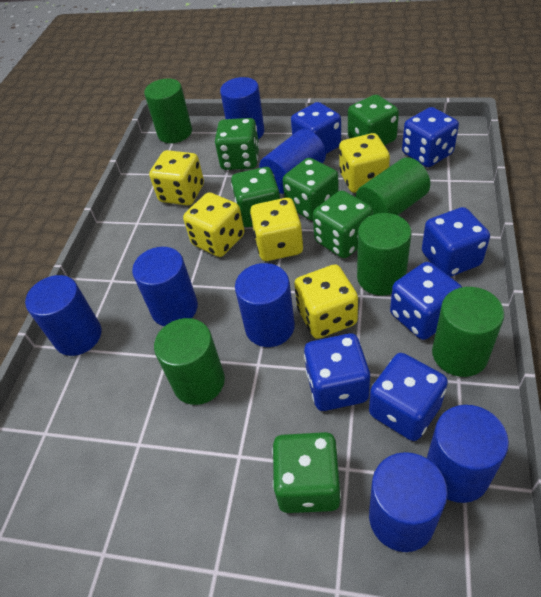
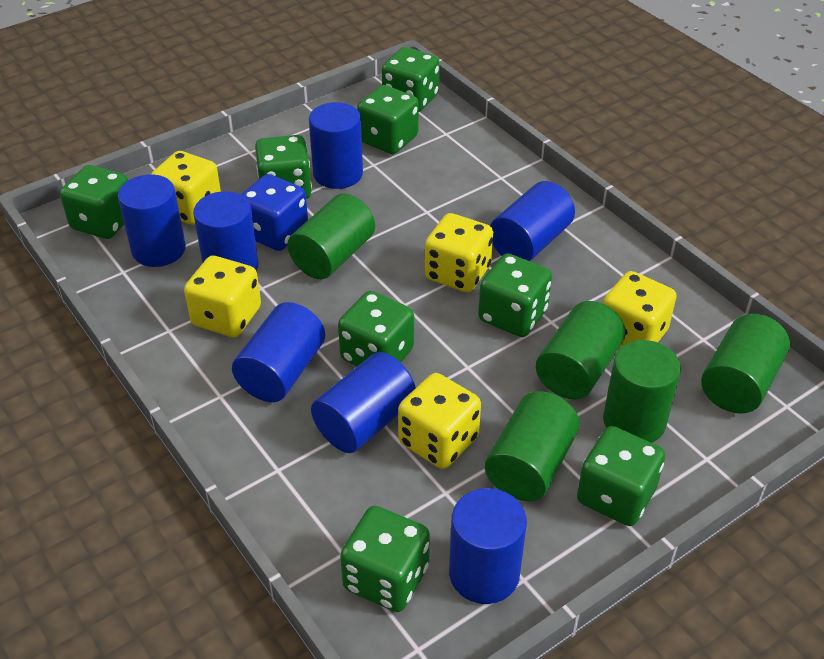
blue dice: [291,102,341,154] [304,333,370,411] [369,353,448,441] [390,262,462,340] [402,107,459,167] [422,207,490,277] = 6 -> [241,174,308,251] = 1
green dice: [215,118,259,170] [231,167,280,227] [272,432,341,513] [283,158,339,221] [313,190,373,258] [348,95,399,145] = 6 -> [60,165,128,239] [255,135,312,199] [338,291,414,366] [340,506,430,612] [357,85,419,154] [382,47,440,112] [478,253,552,337] [577,426,665,526] = 8

